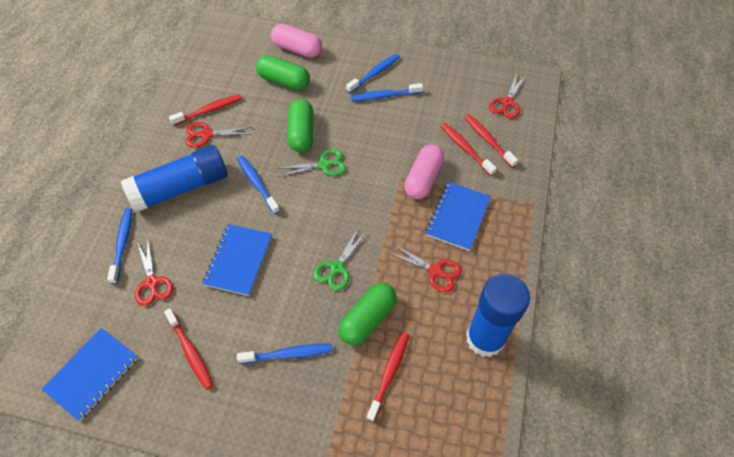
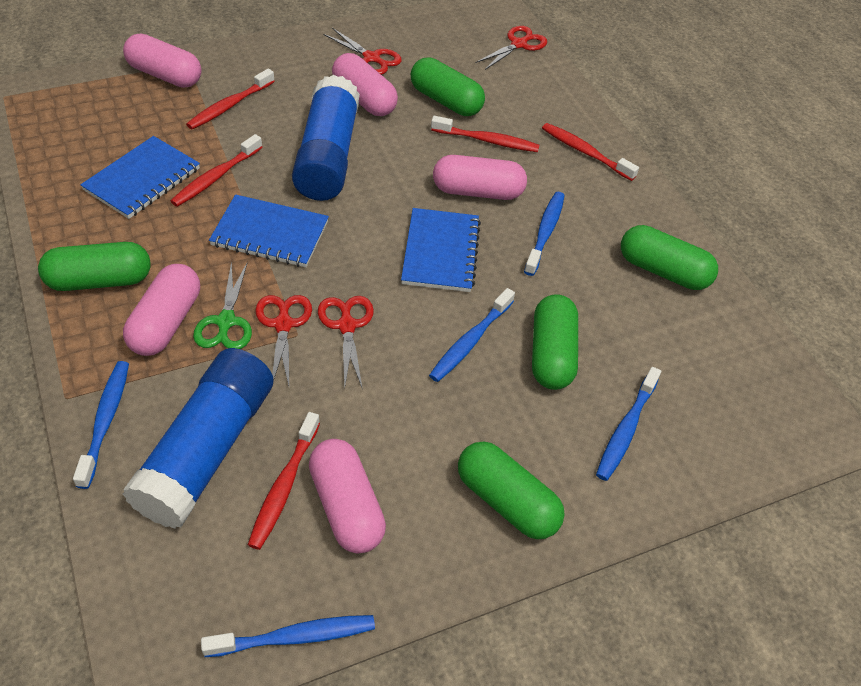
green capsule: [256,55,310,90] [287,99,313,152] [339,283,397,345] = 3 -> [38,242,151,291] [411,58,485,116] [458,441,565,539] [532,294,578,390] [621,225,718,290] = 5
green scissors: [277,149,346,177] [313,228,368,291] = 2 -> [193,261,252,349] = 1
pink capsule: [271,24,322,58] [404,145,444,199] = 2 -> [123,34,201,88] [123,264,200,356] [309,439,386,553] [332,53,398,116] [433,155,527,200] = 5

